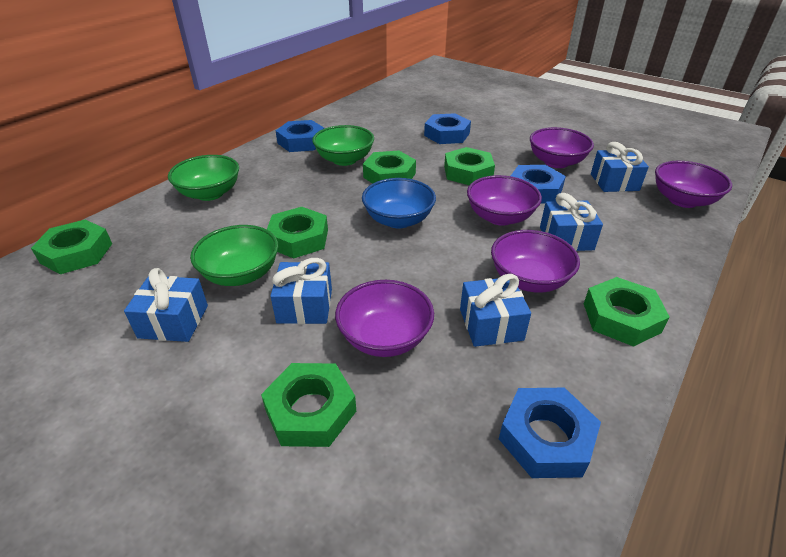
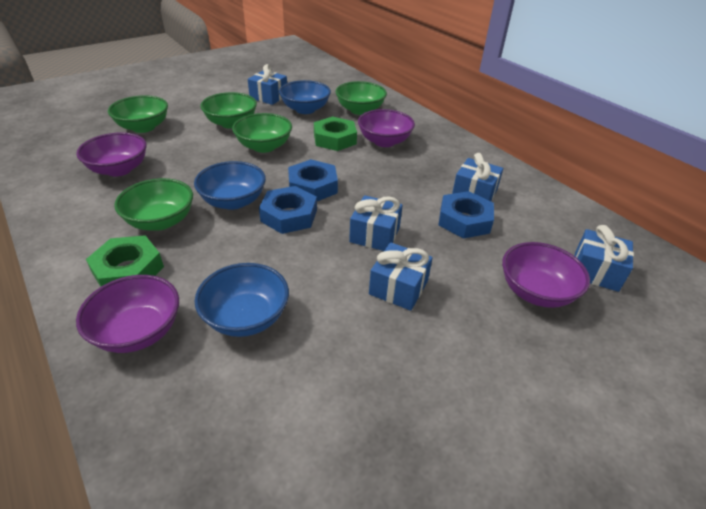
blue bowl: [362,178,436,229] = 1 -> [194,161,266,210] [195,263,289,337] [279,80,331,114] = 3
blue nut: [276,120,324,152] [424,113,471,144] [499,388,601,478] [511,165,566,203] = 4 -> [259,186,317,234] [288,159,338,201] [439,191,494,239] = 3
green bowl: [168,155,239,201] [190,225,278,286] [312,125,374,166] = 3 -> [108,95,168,133] [114,178,193,231] [200,92,257,129] [232,113,292,153] [336,81,387,115] = 5
green nut: [31,220,112,274] [261,363,356,447] [267,207,328,259] [363,151,416,184] [444,147,495,185] [584,277,670,347] = 6 -> [86,235,164,287] [314,117,357,151] = 2
purple bowl: [335,280,434,357] [467,175,542,226] [491,230,580,292] [530,127,594,168] [655,161,732,208] = 5 -> [76,132,147,177] [76,275,179,353] [358,109,415,147] [502,242,590,308] = 4

